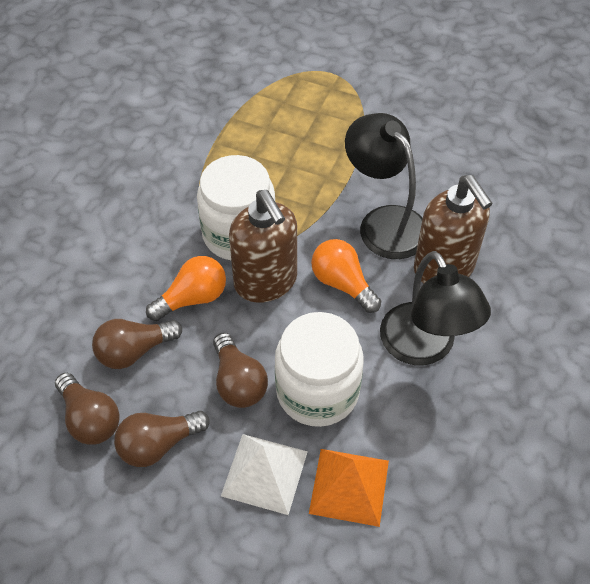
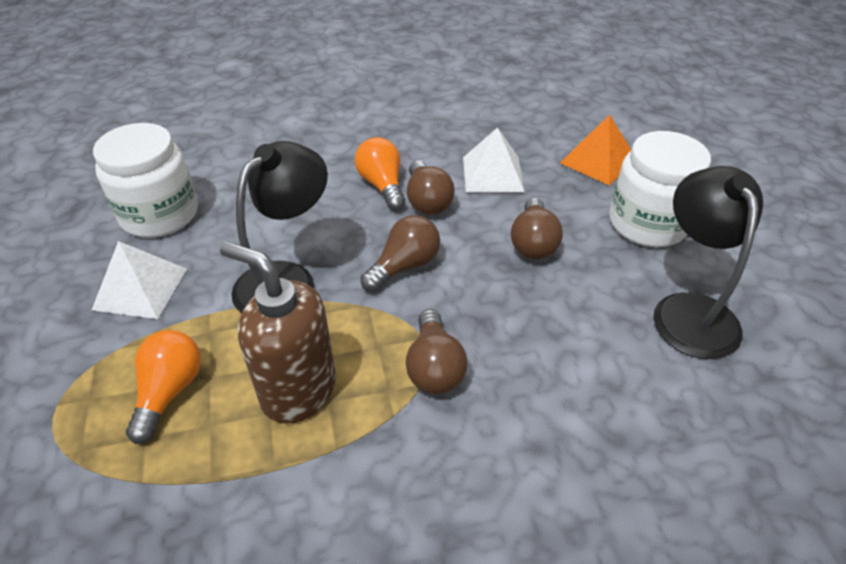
brown soap dispenser: [229,190,297,303] [414,175,493,283] = 2 -> [220,242,336,424] = 1
white pyramid: [221,434,308,515] = 1 -> [92,241,187,319] [463,127,525,192] = 2

